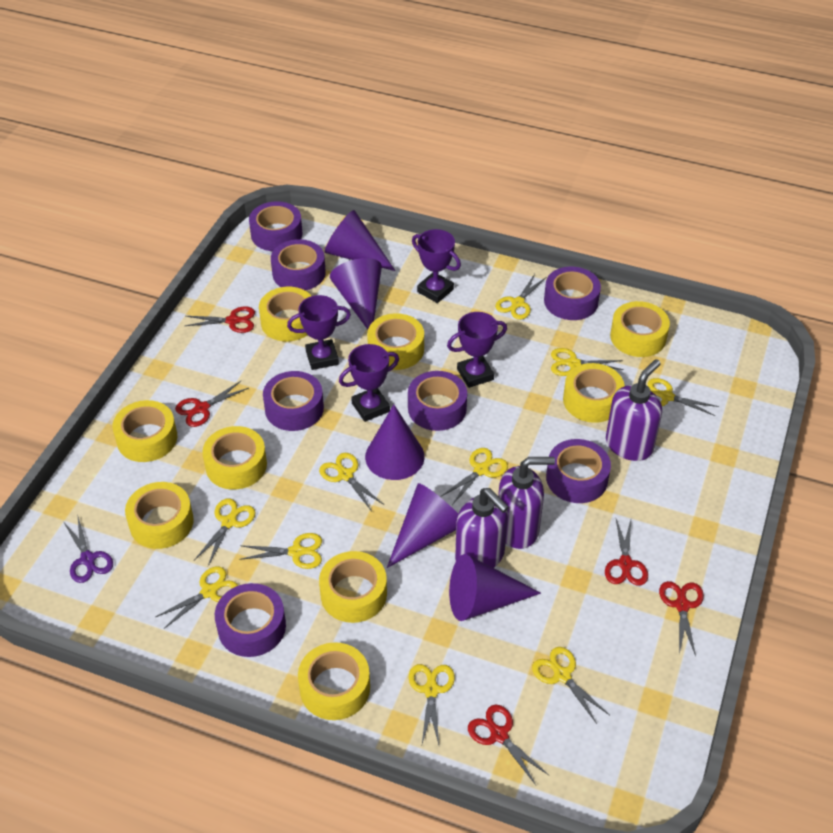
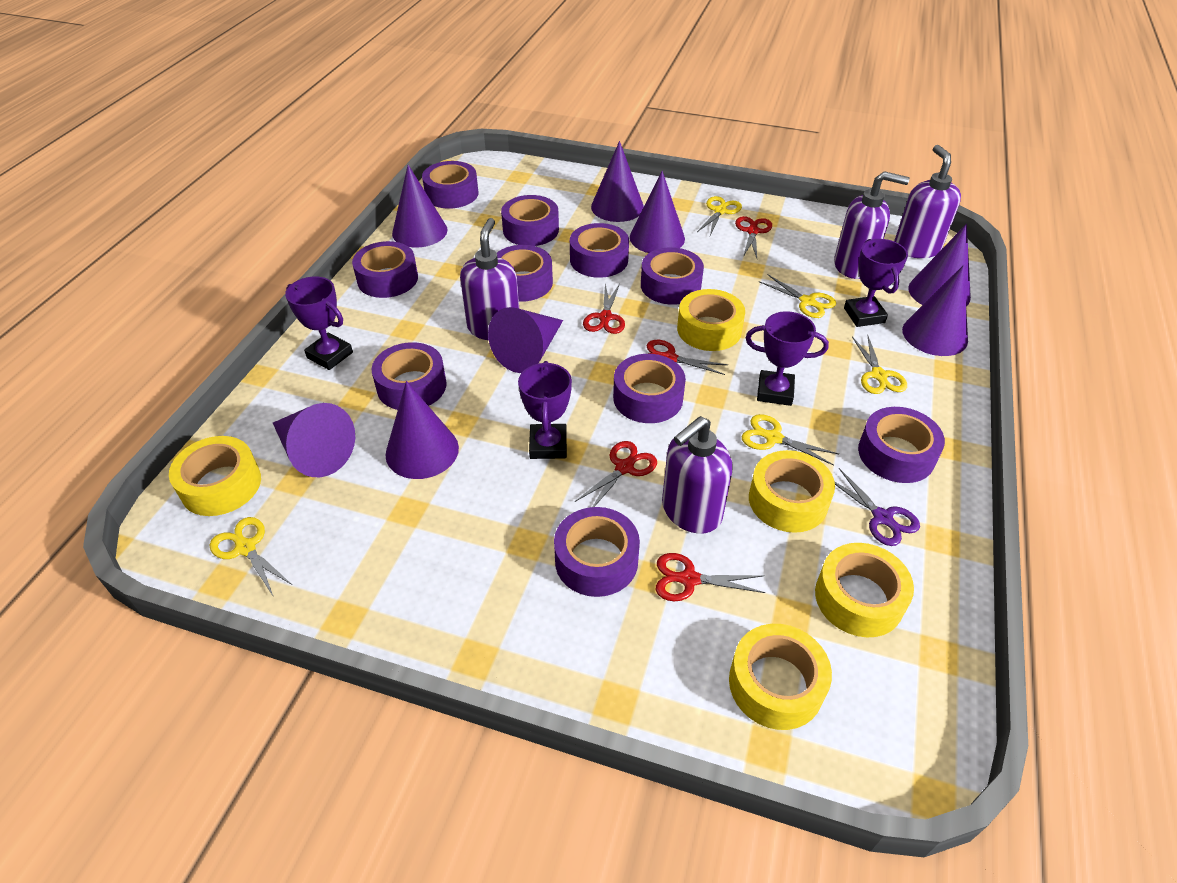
purple cone: [325,210,395,271] [330,258,382,329] [365,404,425,480] [387,483,458,568] [449,554,541,621] = 5 -> [273,403,355,477] [385,381,459,479] [392,165,448,247] [488,307,563,373] [591,141,644,222] [630,171,685,253] [902,265,968,356] [908,224,971,306] = 8
purple soap dispenser: [455,488,509,568] [498,457,555,549] [606,359,662,461] = 3 -> [460,218,519,340] [662,416,733,534] [834,171,910,279] [894,145,961,258] = 4
purple tape: [215,583,286,657] [249,201,303,251] [263,371,324,431] [271,239,326,291] [408,371,467,431] [544,267,601,320] [546,439,611,503] = 7 -> [352,241,418,298] [372,342,447,410] [422,161,478,209] [497,245,553,302] [501,195,559,246] [554,507,640,597] [570,223,629,278] [613,354,686,423] [641,247,704,305] [858,407,945,483] = 10
yellow scissors: [156,566,238,629] [194,499,256,566] [239,533,322,569] [319,453,384,510] [408,664,455,745] [440,448,508,505] [495,274,546,320] [532,647,610,724] [551,348,624,376] [647,378,719,416] = 10 -> [210,517,292,595] [697,196,742,235] [742,414,839,465] [759,274,836,318] [852,335,907,394] = 5
yellow tape: [112,400,177,462] [125,482,194,549] [202,426,267,490] [259,287,311,341] [298,642,370,720] [319,551,387,623] [367,313,424,370] [563,363,625,423] [610,301,670,357] = 9 -> [169,436,261,516] [677,289,745,351] [729,624,832,730] [749,450,835,533] [815,543,914,637] = 5

